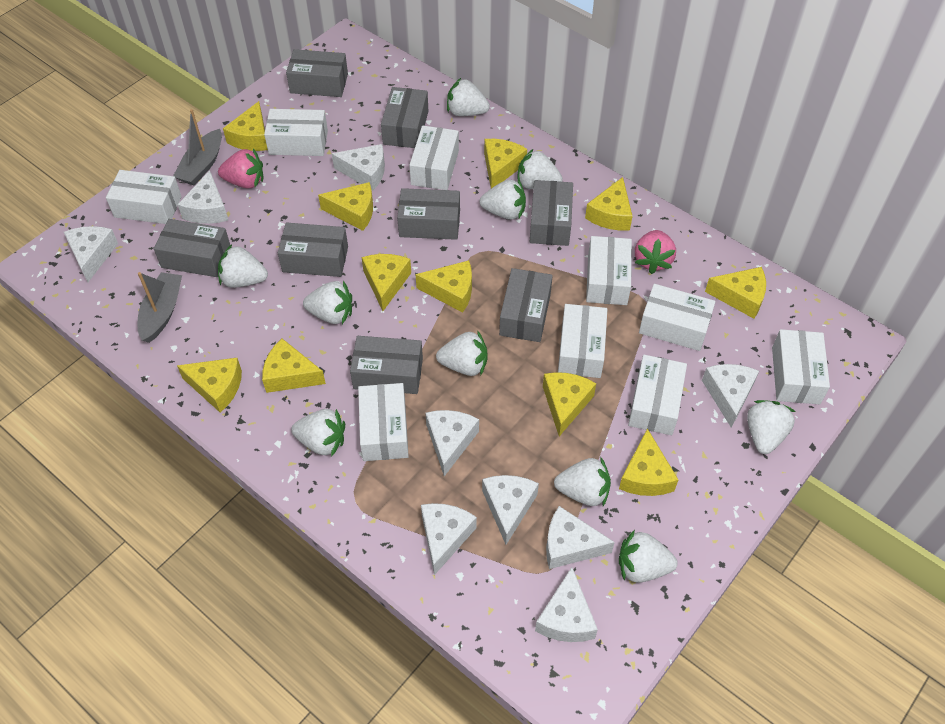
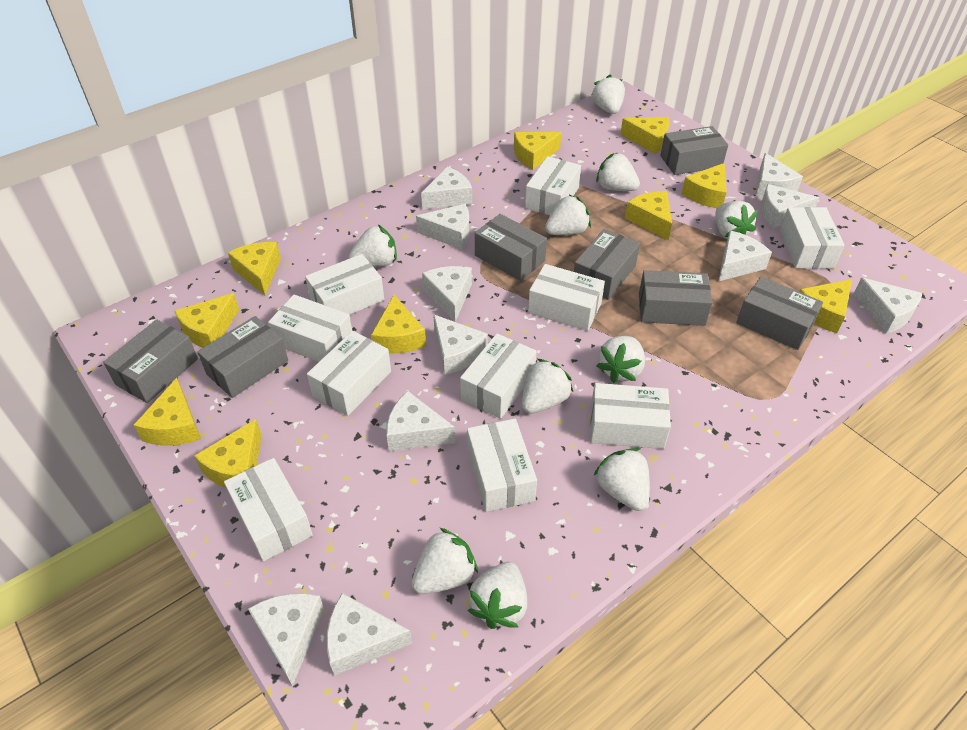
grey boat: [138,272,182,343] [173,109,222,185] = 2 -> none = 0
grey box: [154,219,230,277] [278,222,348,277] [286,49,348,97] [350,336,423,394] [381,87,428,148] [397,188,460,240] [499,268,553,342] [530,180,573,246] = 8 -> [103,320,198,403] [197,316,288,398] [475,214,547,281] [574,229,640,300] [639,270,712,326] [660,126,728,175] [736,277,823,350] = 7
pink strawberry: [218,148,263,188] [635,230,676,274] = 2 -> none = 0
white box: [106,170,182,224] [264,109,328,156] [358,383,409,461] [409,126,459,190] [558,304,608,378] [586,236,632,305] [628,355,687,435] [639,284,716,351] [772,329,830,404] = 9 -> [224,458,313,562] [268,294,352,362] [305,254,384,315] [307,331,391,416] [460,334,537,419] [467,419,537,512] [525,156,581,215] [528,264,605,331] [590,383,671,449] [780,207,845,268] = 10
white cheese: [64,226,118,282] [177,170,228,224] [332,144,385,191] [421,503,477,575] [425,410,479,476] [482,475,539,545] [535,567,598,642] [546,506,615,569] [702,364,759,428] = 9 -> [248,593,325,686] [327,593,412,676] [386,391,456,451] [416,204,469,250] [421,167,472,210] [422,266,472,322] [433,314,488,375] [718,231,772,282] [756,153,803,198] [761,184,819,228] [853,278,923,334] = 11
yellow cheese: [177,358,242,413] [223,101,268,151] [262,339,326,393] [318,182,373,231] [362,254,411,311] [415,260,472,313] [484,139,527,188] [543,372,596,436] [585,177,633,231] [619,428,679,496] [705,267,766,319] = 11 -> [134,378,201,446] [174,293,239,348] [194,419,262,488] [228,242,281,295] [371,295,426,354] [514,132,561,170] [620,117,669,154] [625,191,672,240] [682,163,727,208] [799,279,852,333] = 10

